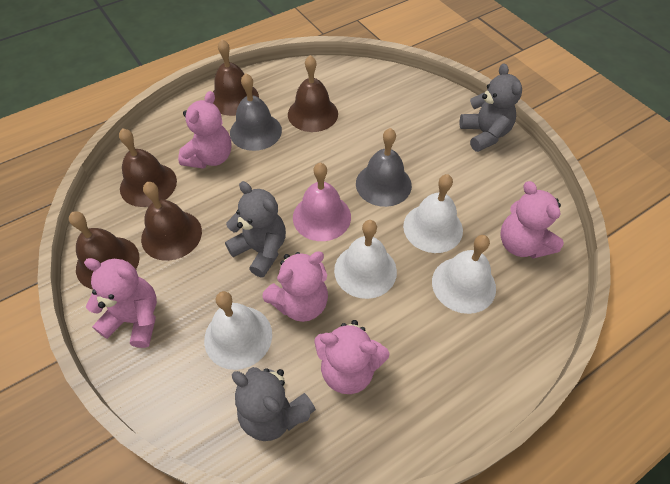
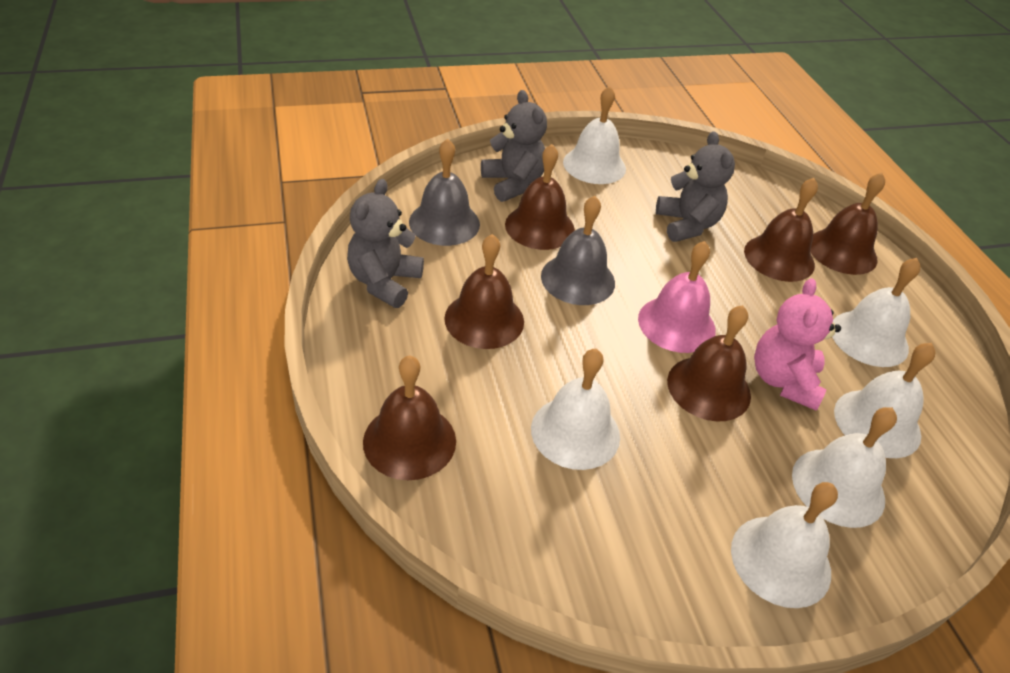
brown bell: [69,211,140,289] [119,128,177,207] [141,182,202,261] [213,39,259,116] [288,55,338,132] = 5 -> [363,355,456,480] [444,234,524,349] [505,144,575,250] [667,305,751,421] [744,178,818,282] [810,172,885,275] = 6
pink teddy bear: [84,258,157,348] [178,91,232,169] [263,251,328,322] [314,320,390,394] [500,181,564,259] = 5 -> [754,278,841,411] = 1
white bell: [204,291,272,370] [334,220,397,299] [403,174,463,253] [432,235,496,314] = 4 -> [531,348,620,470] [563,86,626,184] [731,482,838,608] [792,407,897,528] [832,258,921,367] [834,343,936,458] = 6

